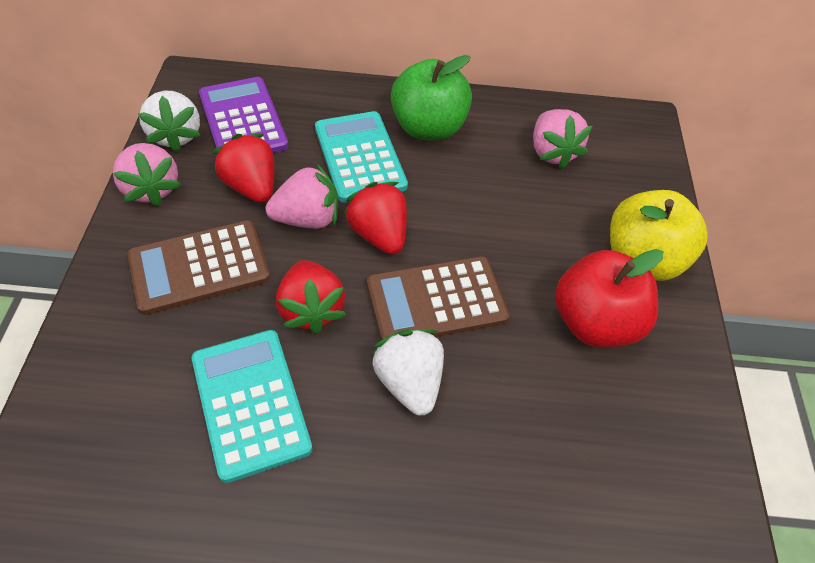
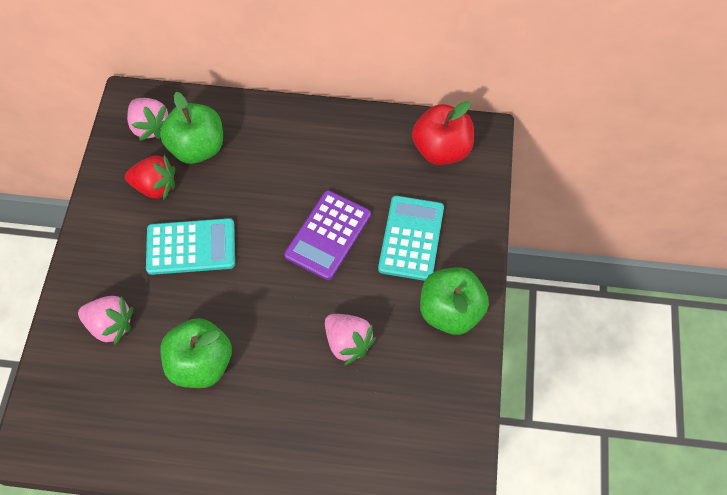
brown calculator: [127,220,270,315] [367,256,509,340] = 2 -> none = 0
green apple: [391,55,472,141] = 1 -> [160,92,223,164] [160,318,232,388] [420,267,489,335] = 3
red strawberry: [212,134,275,203] [276,260,346,334] [343,182,407,254] = 3 -> [125,154,175,200] = 1
white strawberry: [138,91,200,152] [371,329,444,416] = 2 -> none = 0
yellow apple: [610,190,708,281] = 1 -> none = 0

